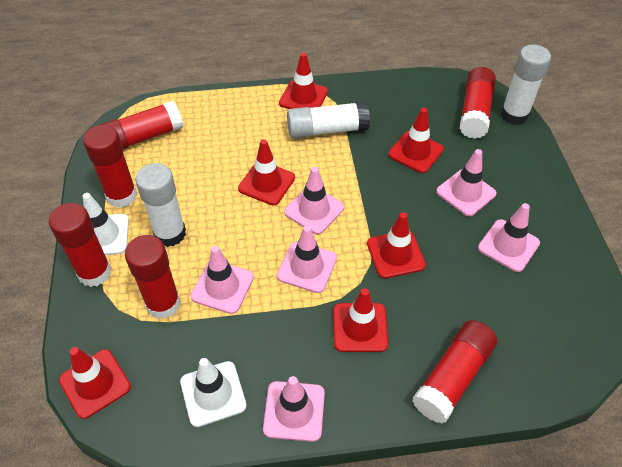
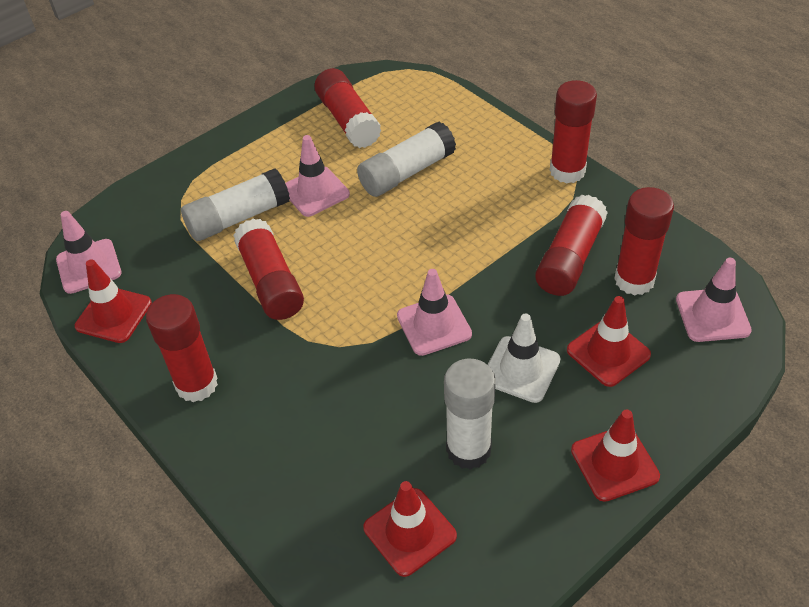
pink traffic cone: [190,246,254,314] [263,376,325,442] [277,225,337,293] [284,167,344,235] [436,149,497,216] [478,203,540,272] = 6 -> [56,211,122,294] [285,135,350,217] [397,269,472,356] [676,258,752,342] = 4
red traffic cone: [59,347,131,419] [238,139,295,205] [279,53,328,109] [333,288,388,352] [367,212,426,278] [388,108,444,173] = 6 -> [75,259,152,343] [363,481,457,577] [567,296,651,387] [571,410,660,502] = 4
white traffic cone: [83,193,129,255] [180,358,247,427] = 2 -> [488,314,561,403] = 1

